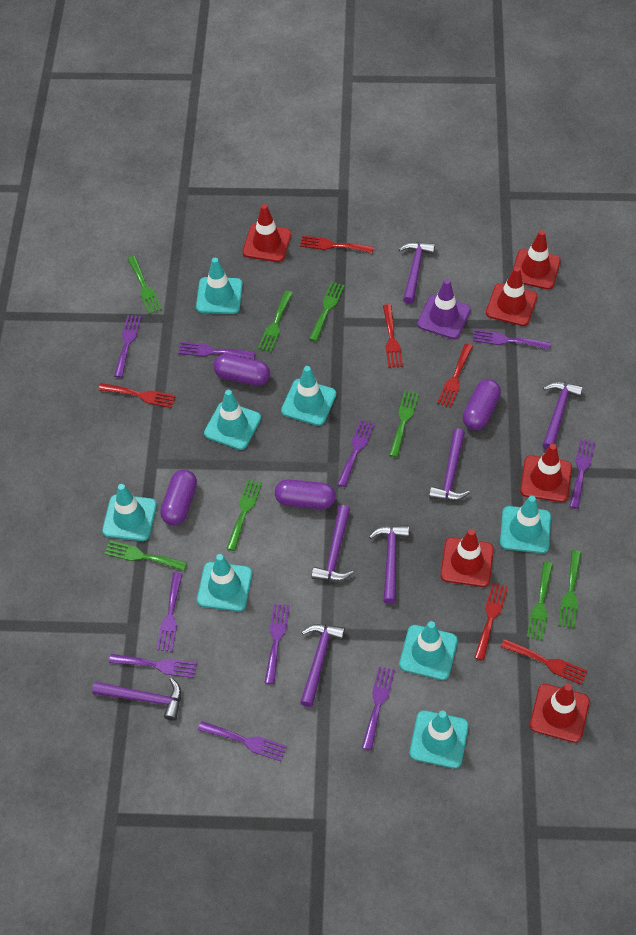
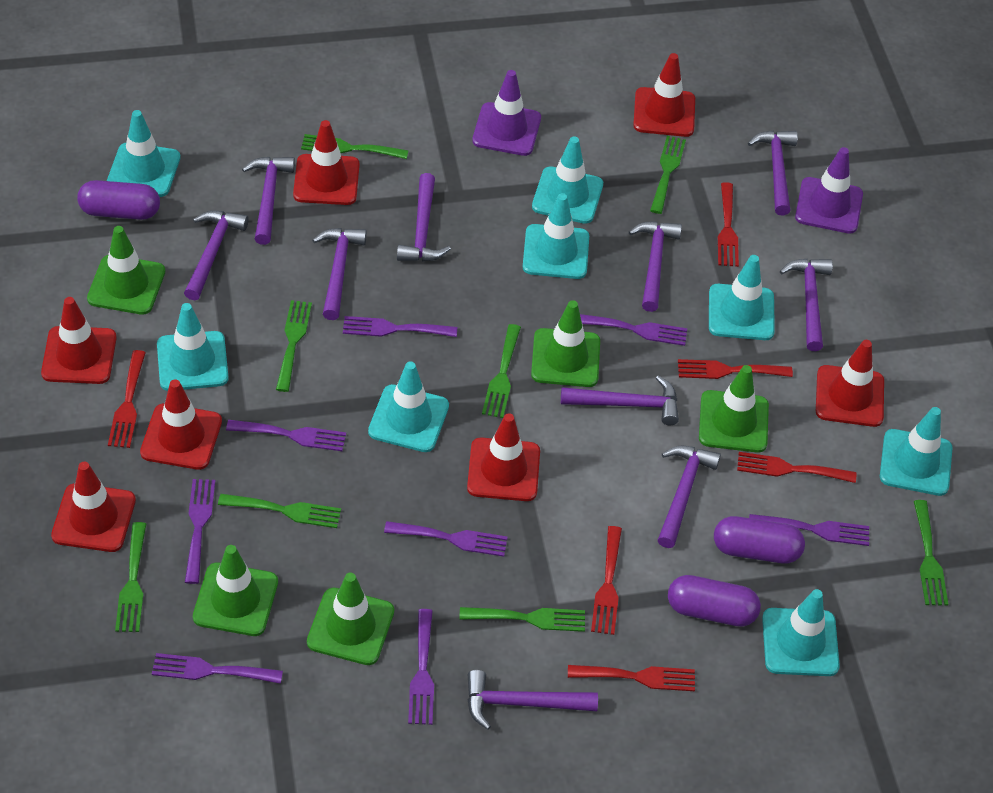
green traffic cone: none = 0 -> [87,226,165,315] [193,545,278,636] [307,572,394,665] [531,300,600,387] [699,365,769,452] = 5
purple capsule: [160,469,197,525] [213,354,270,386] [275,479,336,509] [463,379,501,430] = 4 -> [77,180,160,220] [668,575,761,627] [714,516,805,564] = 3
purple fork: [109,654,197,678] [114,315,141,378] [156,572,182,652] [178,342,255,359] [198,721,287,761] [265,604,290,684] [337,420,375,487] [362,666,395,750] [473,329,551,350] [569,439,595,509] = 10 -> [152,653,283,684] [185,479,215,584] [226,420,346,451] [343,316,457,337] [384,521,508,557] [408,609,434,725] [580,314,687,346] [749,514,869,546] = 8
purple hammer: [92,678,181,721] [300,624,345,707] [312,505,354,581] [369,525,409,604] [399,242,435,304] [429,428,470,500] [542,382,583,450] = 7 -> [184,211,249,300] [242,157,295,245] [312,228,367,320] [397,173,451,262] [467,670,598,730] [561,376,679,426] [629,221,682,312] [658,446,721,548] [748,131,798,215] [780,259,833,351] = 10
purple traffic cone: [417,279,471,339] = 1 -> [472,70,541,156] [795,147,863,234] = 2
red traffic cone: [242,204,291,262] [440,529,494,587] [486,267,537,326] [512,230,561,290] [520,444,572,502] [530,684,590,743] = 6 -> [41,297,117,384] [51,462,136,552] [140,379,222,470] [293,120,360,205] [467,413,540,501] [633,53,695,137] [816,340,884,427] = 7

